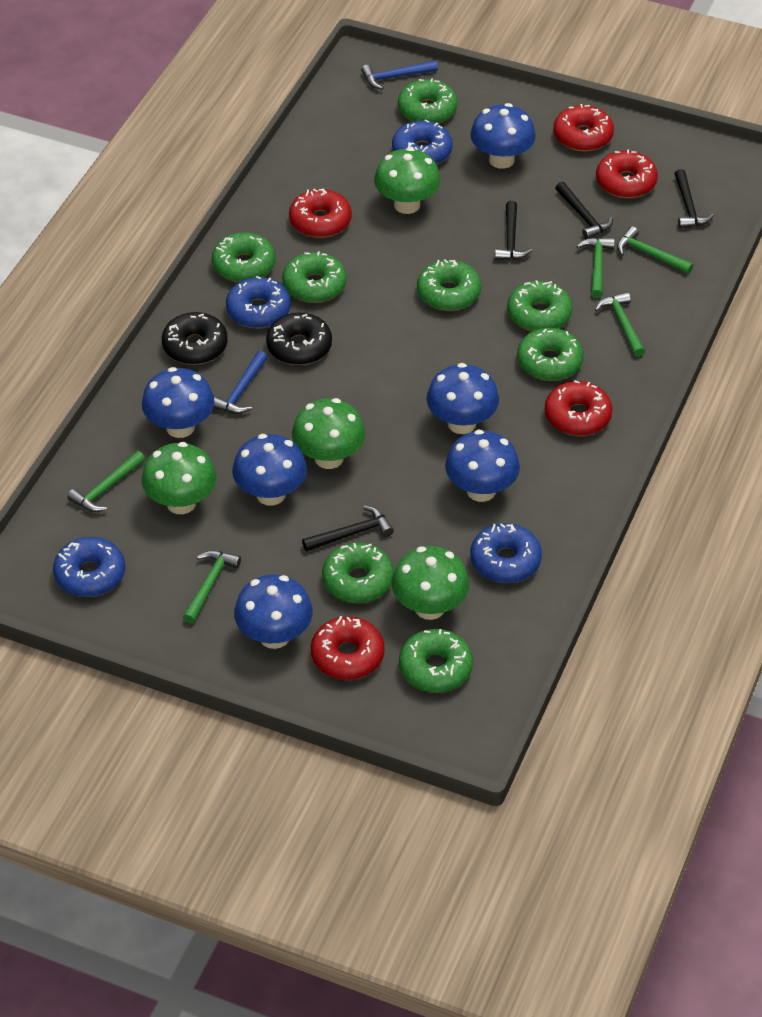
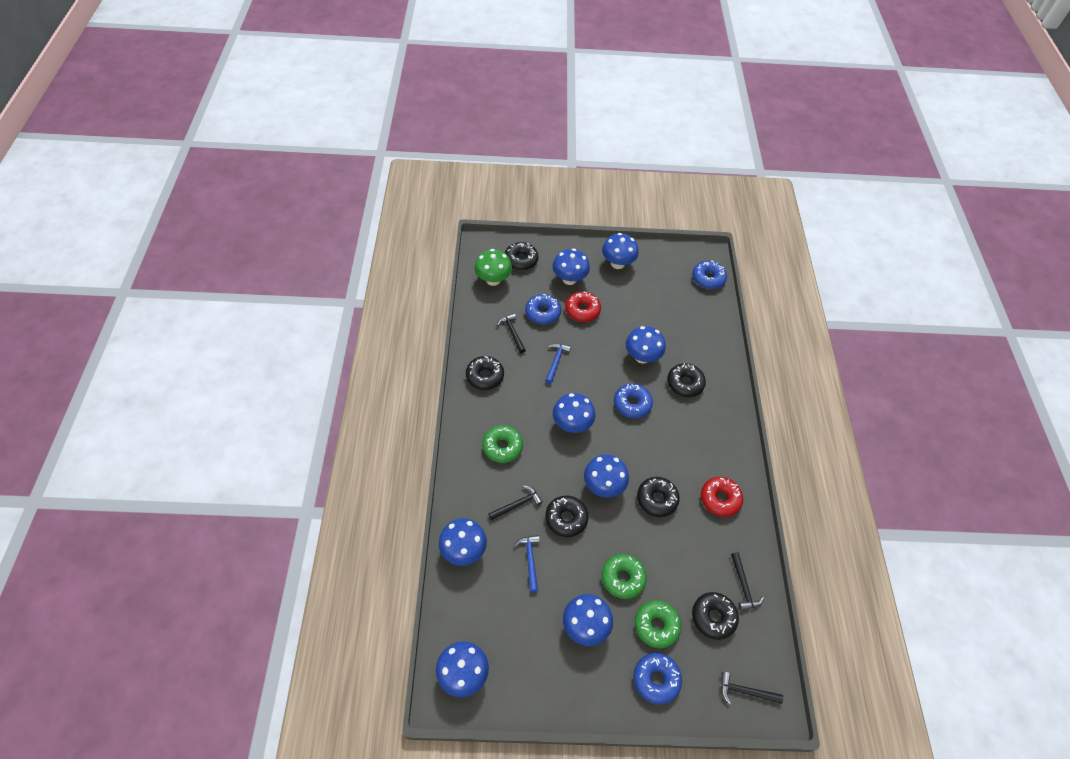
black donut: [162,312,228,365] [266,313,332,365] = 2 -> [466,356,504,390] [505,242,539,271] [545,496,588,537] [637,477,680,517] [667,363,706,397] [692,592,739,640] = 6
blue mushroom: [142,367,215,438] [232,434,307,506] [234,574,313,649] [427,363,499,434] [445,429,520,502] [470,103,536,169] = 6 -> [436,641,489,697] [439,518,487,566] [552,248,590,285] [553,393,595,433] [563,594,613,646] [584,454,629,498] [602,233,639,269] [626,326,666,364] = 8
green donut: [212,232,276,282] [282,251,347,303] [322,543,394,603] [398,78,458,123] [399,629,473,693] [417,259,481,311] [507,280,572,331] [517,328,583,381] = 8 -> [482,425,523,463] [602,554,647,599] [635,600,681,648] = 3
green hammer: [67,451,145,512] [183,551,241,624] [576,237,615,298] [595,292,645,357] [617,226,693,274] = 5 -> none = 0
green mushroom: [142,442,216,514] [292,398,365,469] [374,147,441,214] [392,546,469,620] = 4 -> [474,249,512,286] = 1
red donut: [289,189,352,238] [311,616,385,680] [545,380,613,436] [553,104,614,151] [596,150,658,198] = 5 -> [565,291,601,322] [701,477,743,517] = 2

